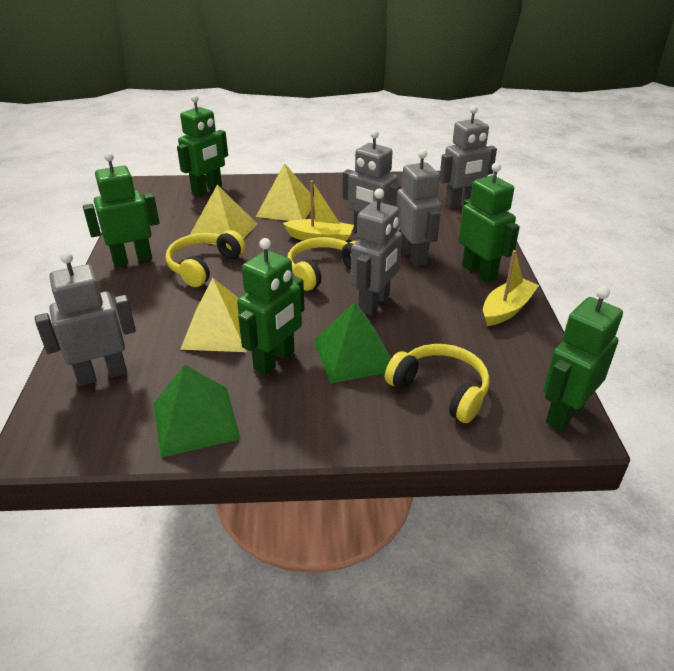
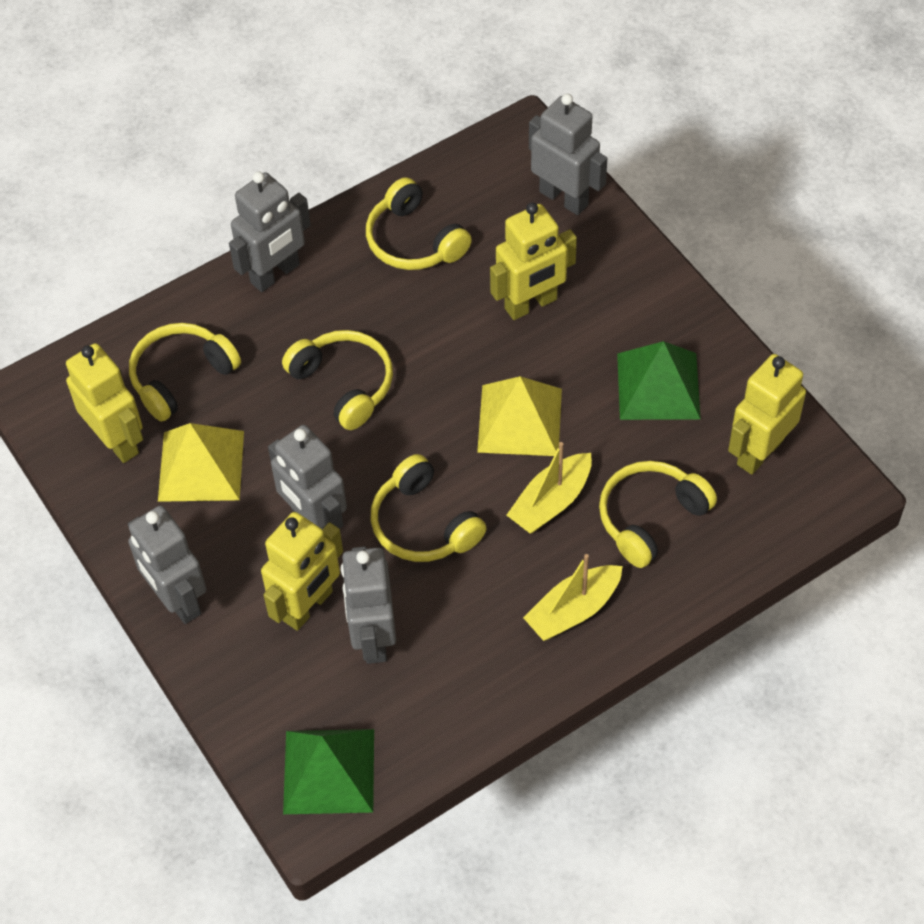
green robot: [83,152,159,267] [177,94,228,196] [237,238,305,375] [459,162,520,283] [543,286,623,431] = 5 -> none = 0
yellow headphones: [166,230,245,287] [288,237,356,291] [385,344,490,423] = 3 -> [129,323,241,422] [282,330,393,430] [366,177,472,270] [371,454,487,562] [599,461,717,568] = 5
yellow pyramid: [180,277,247,352] [190,185,257,245] [256,163,314,221] = 3 -> [158,423,244,502] [477,376,562,456] = 2
yellow robot: none = 0 -> [66,343,143,463] [261,512,343,631] [490,202,577,320] [728,354,806,475] = 4

